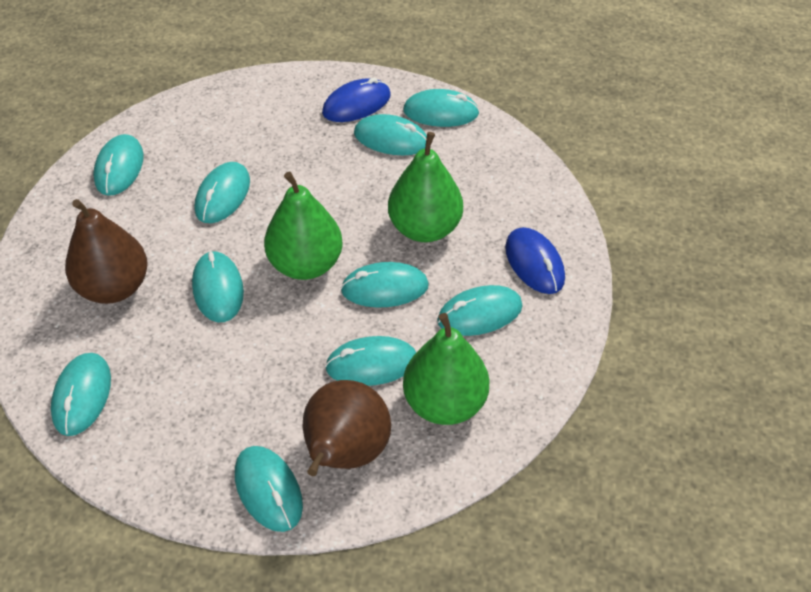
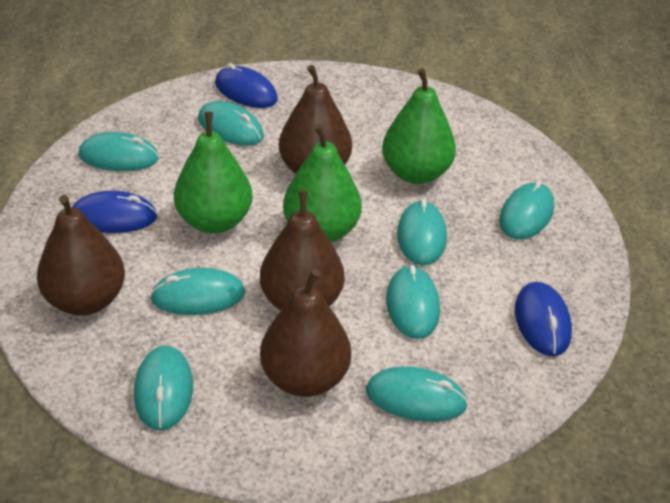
blue mouse: [322,78,391,122] [505,227,565,294] = 2 -> [72,191,157,233] [215,63,278,108] [515,282,572,356] = 3
brown pear: [65,199,148,304] [302,380,391,476] = 2 -> [37,195,125,316] [260,190,344,310] [260,269,351,397] [279,65,352,174] = 4
turquoise mouse: [51,353,111,436] [93,134,144,196] [192,251,244,322] [195,162,250,223] [235,446,303,532] [325,336,416,386] [341,262,429,307] [354,114,427,155] [403,89,480,127] [437,285,523,336] = 10 -> [79,132,159,171] [134,346,193,431] [150,268,245,315] [198,101,264,146] [366,367,468,422] [386,265,440,339] [397,199,447,265] [499,180,554,239] = 8

